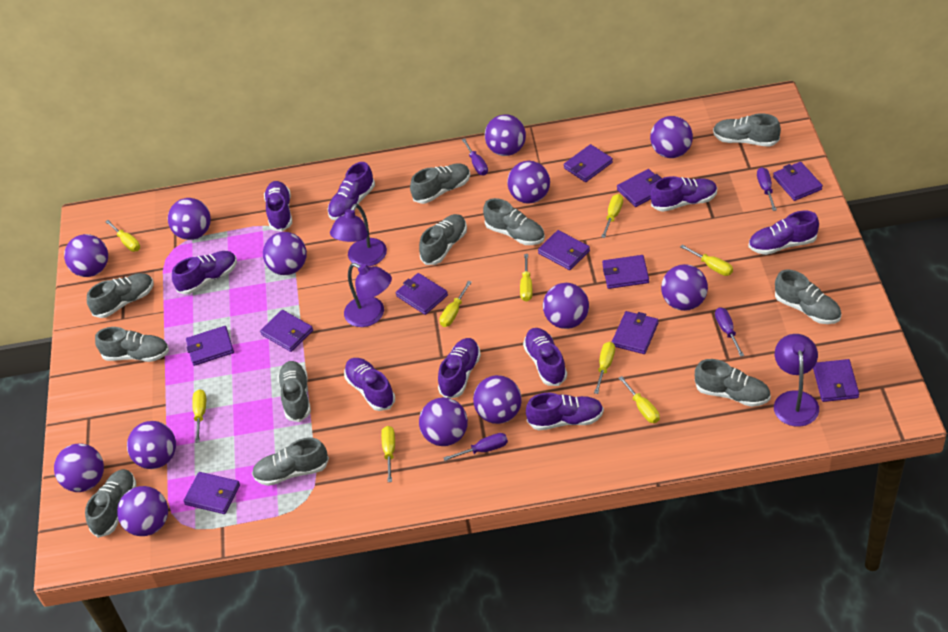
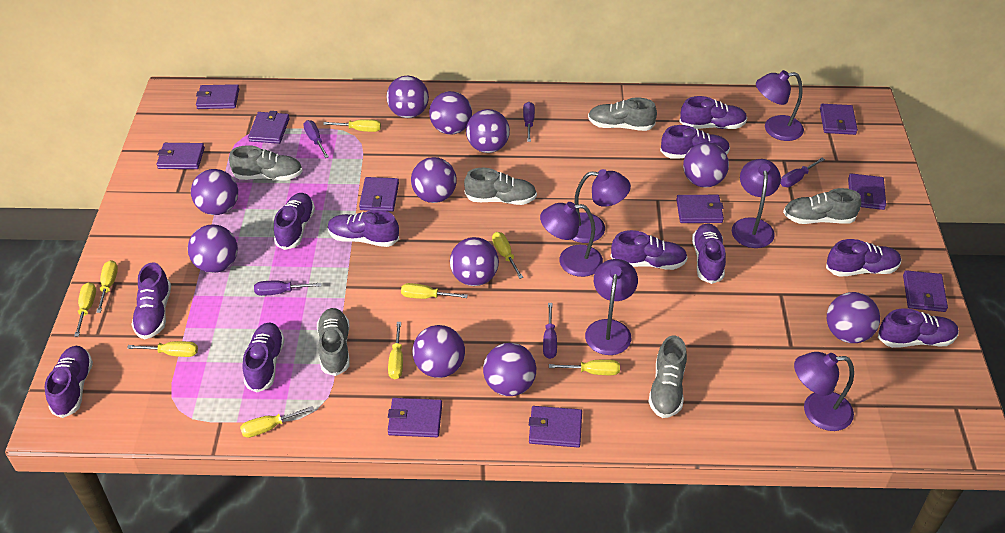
grey shoe: [85,469,136,538] [87,273,154,318] [95,327,169,362] [252,438,329,486] [277,361,311,422] [410,163,470,204] [419,214,467,265] [483,198,545,245] [695,359,771,407] [713,113,781,147] [775,270,841,324] = 11 -> [229,145,303,180] [317,308,350,376] [464,168,537,205] [588,97,657,131] [648,336,687,418] [783,188,861,224] = 6
purple ball: [54,444,104,492] [64,234,108,277] [117,486,168,536] [127,421,176,469] [168,198,211,240] [263,232,307,275] [419,397,468,446] [473,375,522,424] [485,114,526,156] [507,161,550,204] [543,283,589,329] [650,116,693,158] [661,264,708,311] = 13 -> [188,224,238,273] [191,169,238,215] [386,76,429,118] [411,157,457,203] [412,325,465,378] [429,91,472,135] [450,237,499,286] [466,109,510,153] [483,343,536,396] [683,142,729,188] [827,292,880,343] = 11
purple lamp: [330,203,387,267] [344,263,392,327] [774,334,819,427] = 3 -> [540,202,603,277] [571,169,631,243] [585,259,638,355] [732,159,781,248] [756,70,804,141] [794,352,854,431] = 6
purple screwdriver: [443,433,508,461] [462,138,488,175] [715,307,744,357] [757,167,777,211] = 4 -> [254,281,322,296] [303,120,329,158] [523,102,535,142] [543,303,557,359] [780,158,825,187] = 5
purple shoe: [172,251,237,295] [264,181,292,232] [328,162,375,220] [344,358,395,411] [438,338,481,398] [523,328,567,386] [526,393,604,430] [650,176,717,212] [749,211,819,255] = 9 -> [45,346,93,418] [131,262,171,339] [242,322,285,393] [274,193,315,250] [328,210,399,247] [610,230,688,270] [660,125,730,159] [679,96,747,129] [692,223,726,284] [826,239,901,277] [878,308,959,348] = 11
purple wallet: [183,472,240,514] [186,326,234,366] [260,310,313,352] [396,273,448,315] [538,230,590,270] [563,144,613,182] [602,255,649,289] [612,311,659,354] [617,169,661,207] [773,162,823,201] [813,359,859,402] = 11 -> [157,143,205,169] [196,84,239,109] [248,111,290,144] [359,177,399,212] [388,398,442,437] [529,406,582,447] [676,195,724,223] [820,104,858,135] [848,173,886,210] [903,270,948,312] = 10

